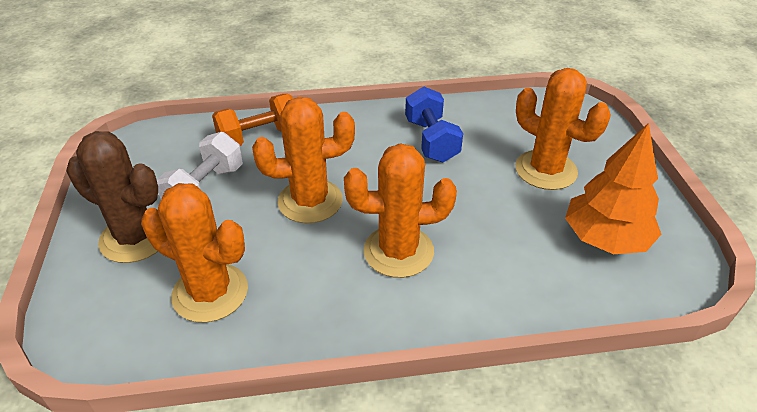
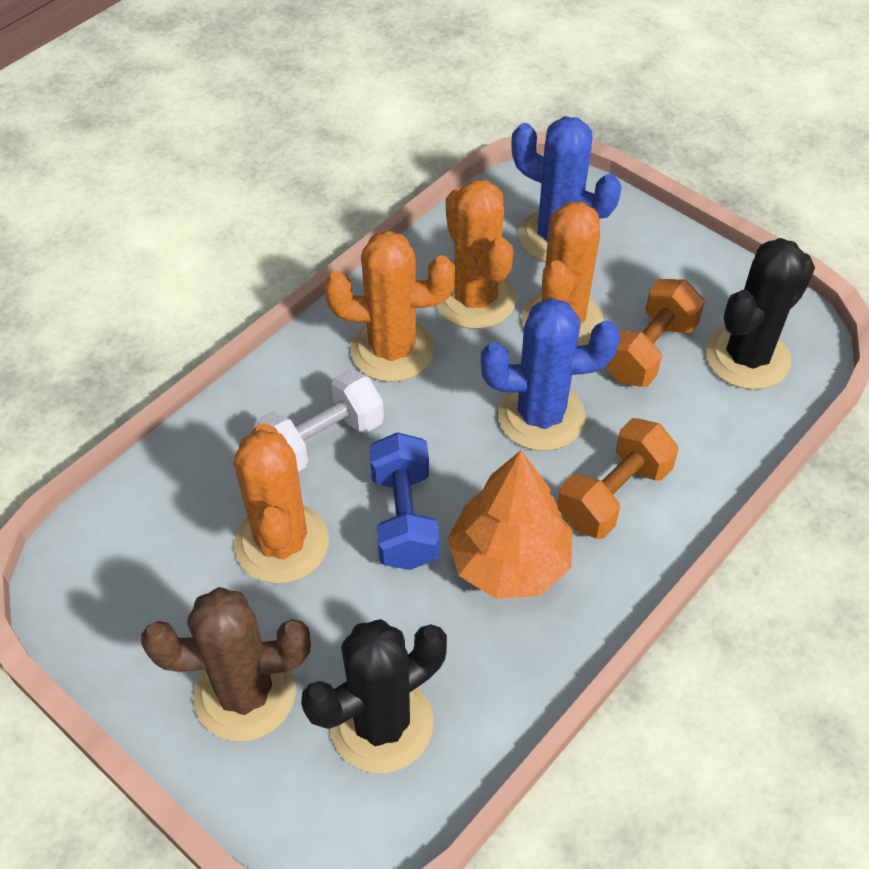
black cactus: none = 0 -> [301,619,447,773] [706,238,815,390] = 2
blue cactus: none = 0 -> [481,298,620,451] [511,116,621,262] = 2
orange dumbbell: [212,94,293,146] = 1 -> [558,418,678,539] [605,279,705,387] = 2

